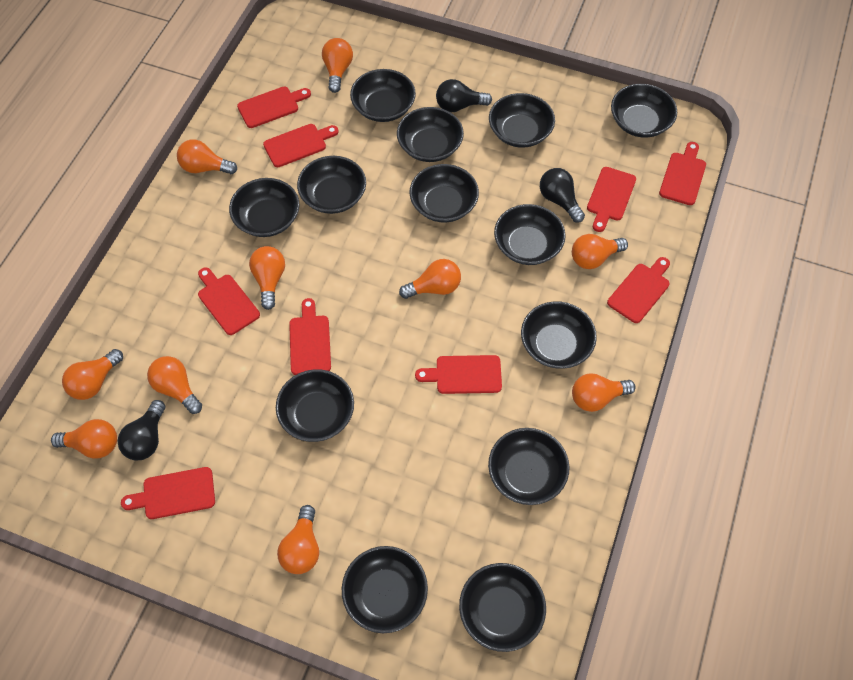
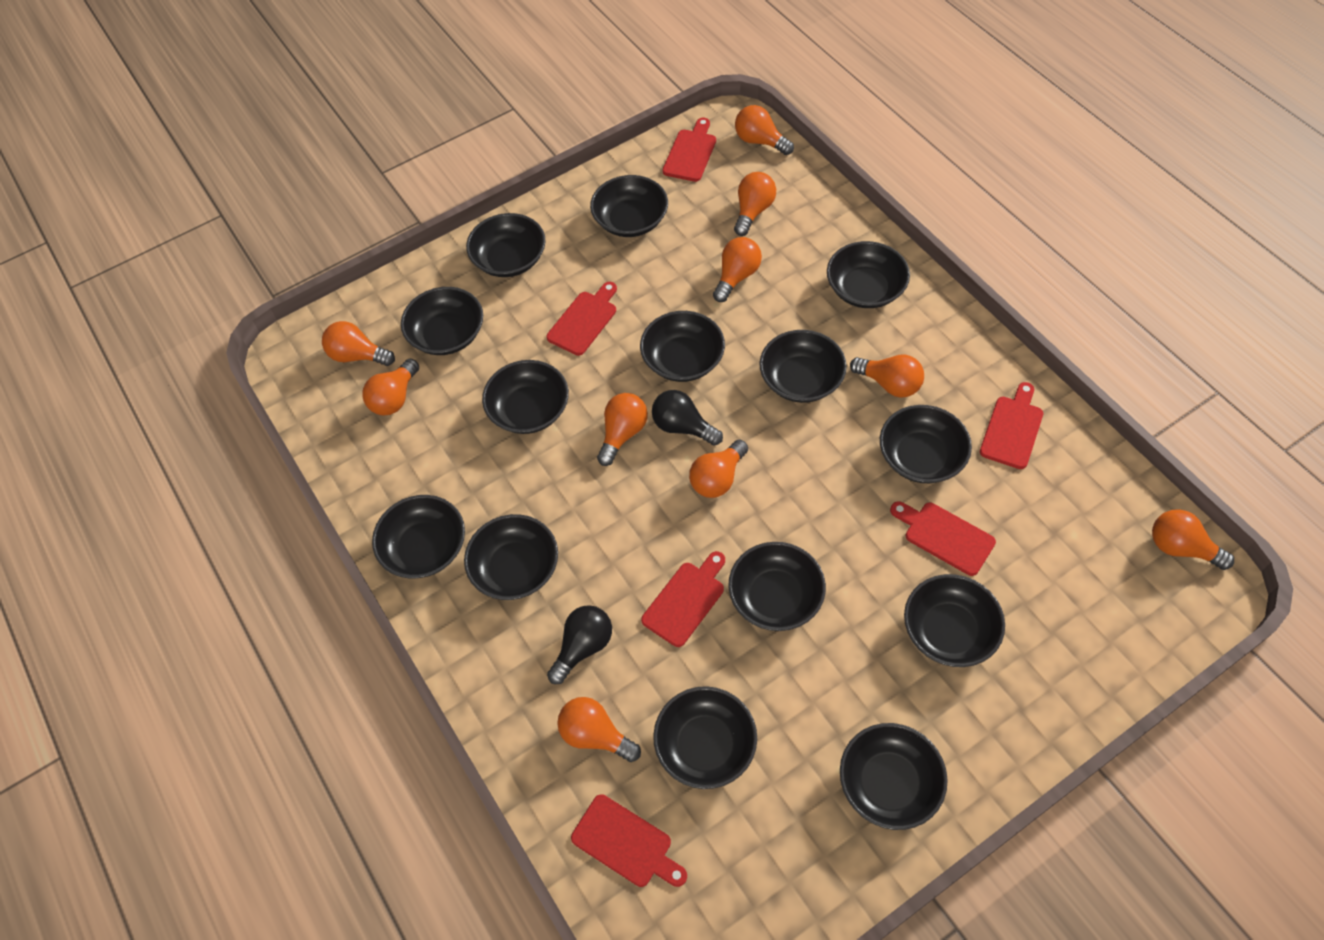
black bowl: [229,178,299,237] [276,369,354,442] [297,156,366,214] [342,546,428,633] [350,69,416,122] [397,107,464,162] [409,164,479,223] [459,563,546,652] [488,428,569,505] [489,93,555,148] [494,204,566,265] [521,301,597,369] [611,84,677,138] = 13 -> [372,495,465,578] [401,287,483,355] [464,514,558,600] [466,213,546,277] [482,360,569,434] [590,175,668,237] [640,311,725,382] [653,686,757,789] [728,542,826,631] [760,330,847,403] [827,241,910,308] [840,723,948,830] [880,405,972,483] [904,574,1005,667] = 14
black light bulb: [117,400,165,460] [436,79,492,112] [540,168,585,223] = 3 -> [547,605,612,684] [652,390,723,446] = 2
red cutting board: [121,467,215,519] [198,267,260,335] [237,87,311,128] [263,124,339,167] [289,298,331,375] [415,355,502,394] [587,167,636,232] [607,257,670,323] [659,142,706,205] = 9 -> [546,282,617,356] [571,794,687,887] [641,551,725,647] [662,118,716,182] [890,501,996,576] [980,382,1043,469] = 6

